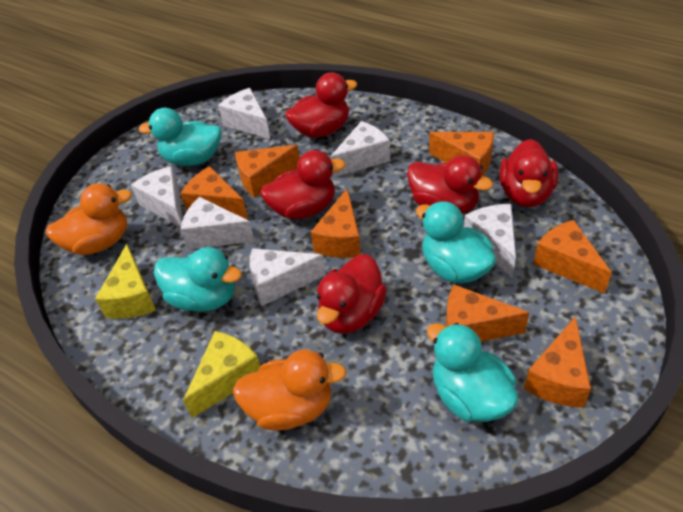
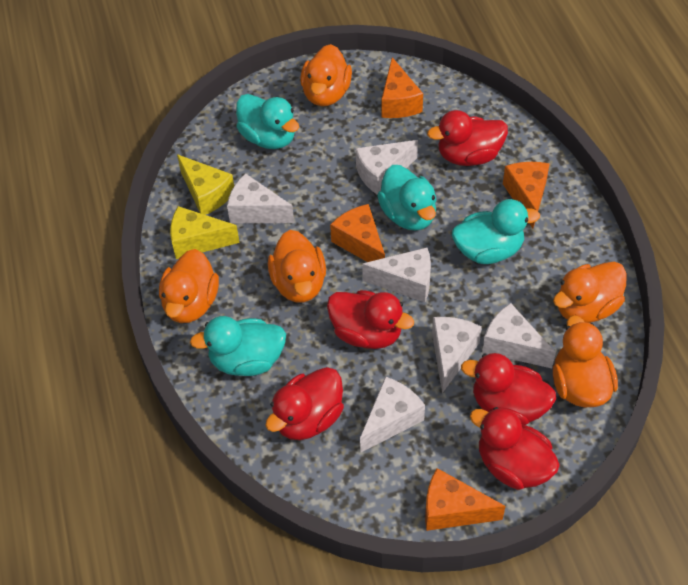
orange cheese: [181,166,248,219] [235,145,300,198] [311,188,361,258] [429,132,494,176] [446,285,529,342] [524,316,591,408] [533,220,612,294] = 7 -> [330,204,385,262] [381,57,423,118] [425,468,505,531] [503,162,550,228] = 4
orange duck: [46,183,132,255] [233,350,347,431] = 2 -> [159,249,219,323] [268,230,326,302] [300,44,352,106] [553,262,627,323] [553,315,618,407] = 5

